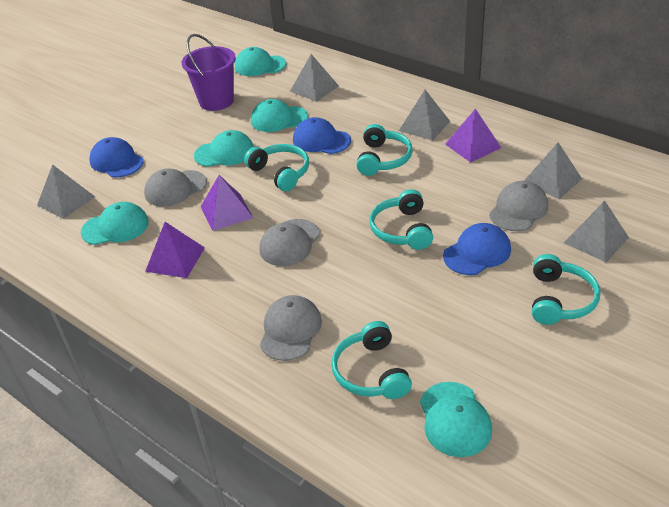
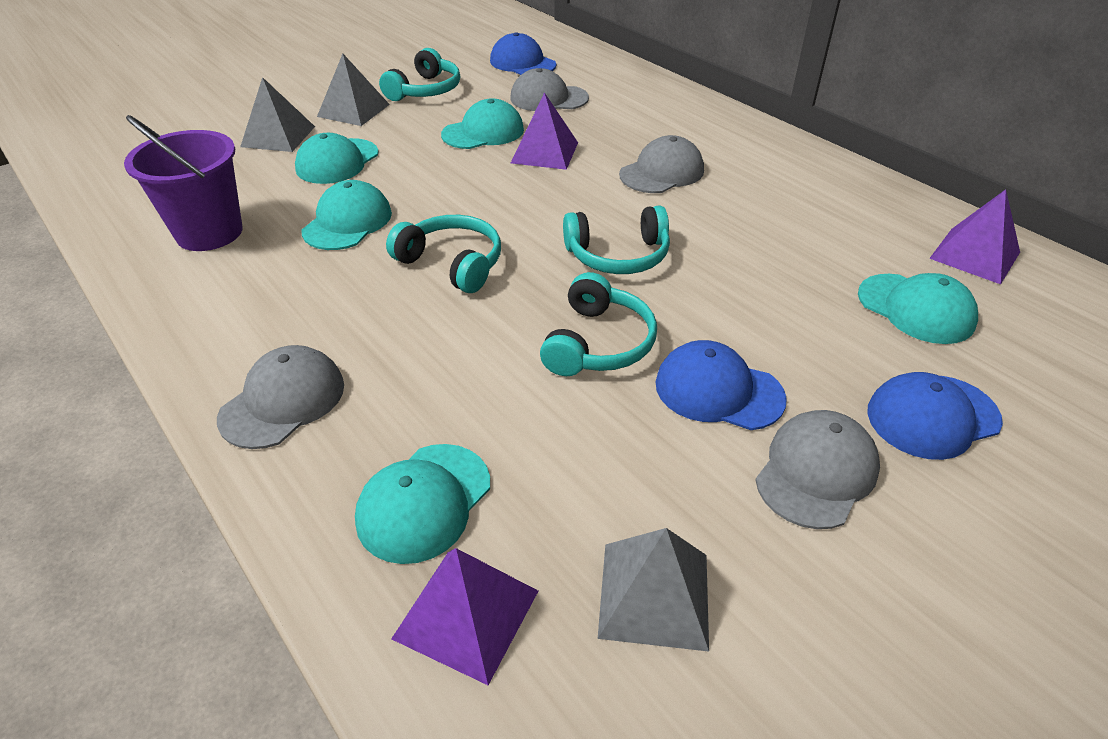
grey pyramid: [37,164,95,219] [290,54,339,102] [399,90,450,140] [524,143,582,199] [564,201,629,262] = 5 -> [240,77,315,152] [317,54,390,126] [598,528,709,652] = 3
turquoise headphones: [244,144,309,191] [331,321,412,399] [356,124,413,176] [370,189,433,250] [532,254,601,325] = 5 -> [379,48,460,101] [386,215,501,293] [540,272,657,376] [563,205,670,274] = 4

